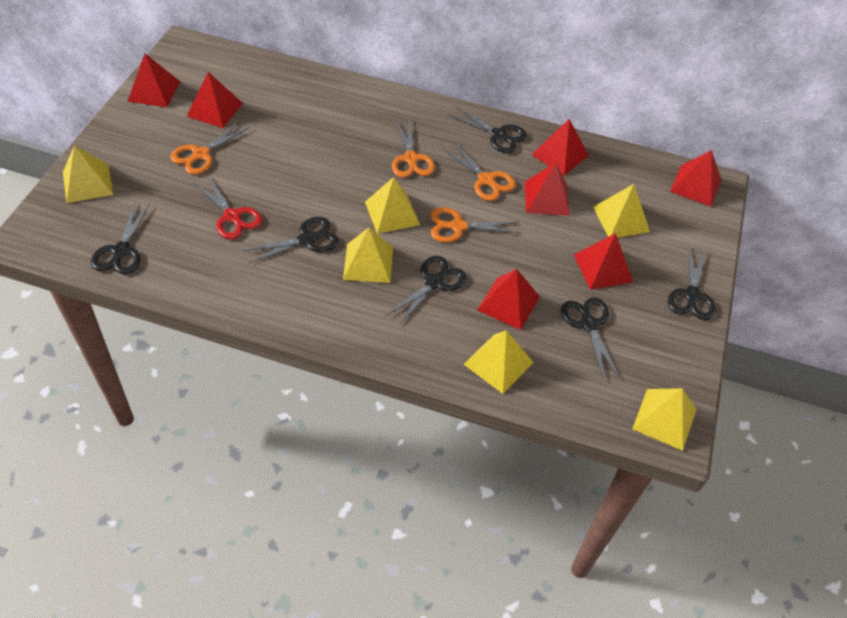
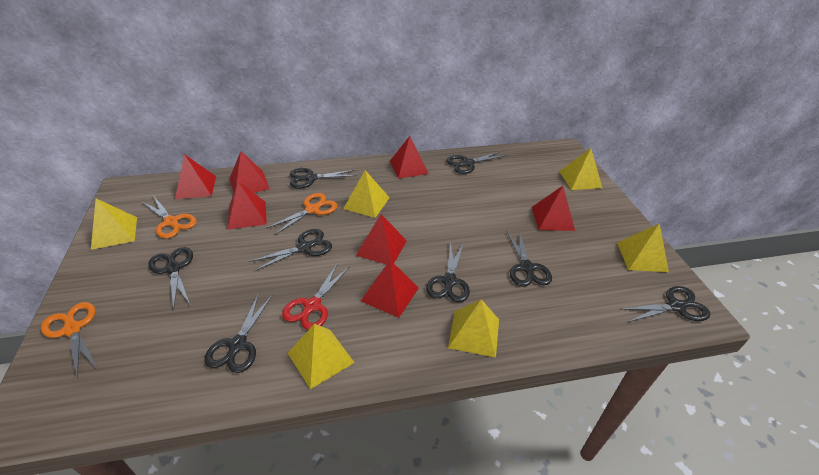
black scissors: [91,202,150,275] [243,217,339,264] [385,256,467,326] [448,106,527,153] [561,297,620,381] [668,246,716,321] = 6 -> [148,247,193,310] [204,293,273,373] [249,229,332,271] [290,168,357,189] [426,241,470,302] [447,151,507,174] [506,230,552,287] [619,286,710,322] = 8
orange scissors: [170,121,250,175] [392,120,435,178] [430,207,521,243] [443,142,516,201] = 4 -> [41,302,97,379] [142,195,197,239] [266,193,337,235] = 3

